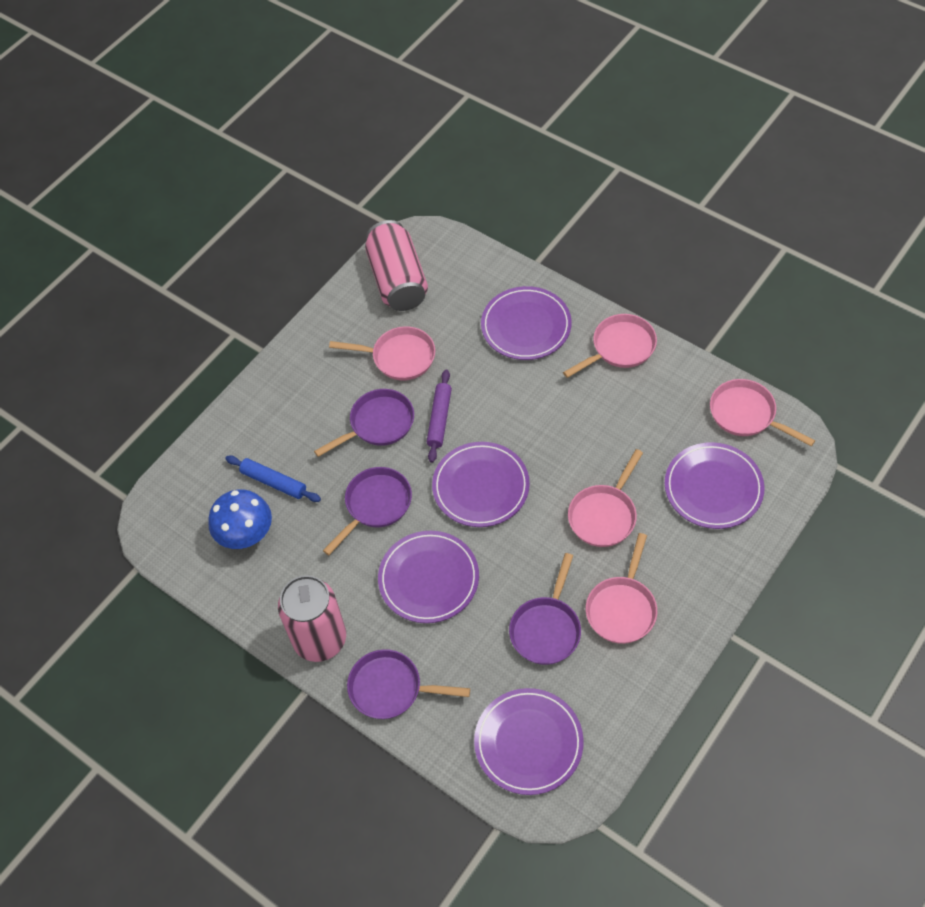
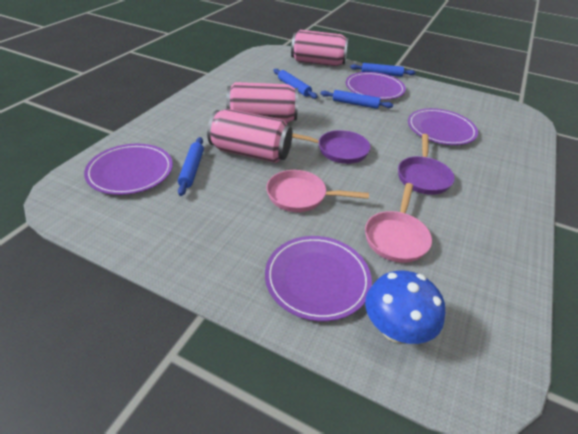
blue rolling pin: [225,455,321,502] = 1 -> [178,137,204,196] [273,69,318,99] [320,90,393,109] [350,63,415,77] = 4
pink can: [278,575,346,662] [365,220,428,311] = 2 -> [207,109,292,163] [226,82,298,123] [291,30,349,66] = 3
pink pan: [329,326,435,380] [563,314,657,378] [568,449,643,547] [586,533,657,644] [710,379,815,446] = 5 -> [266,170,369,212] [365,183,432,263] = 2
purple pan: [314,389,414,457] [323,467,412,555] [347,649,470,719] [509,553,581,665] = 4 -> [292,130,371,164] [398,134,455,195] = 2
purple plate: [378,531,479,623] [432,442,530,527] [474,688,584,795] [481,286,572,360] [665,442,764,529] = 5 -> [84,144,173,195] [265,236,372,321] [346,72,406,100] [408,108,478,145] = 4
purple rolling pin: [427,370,452,463] = 1 -> none = 0

